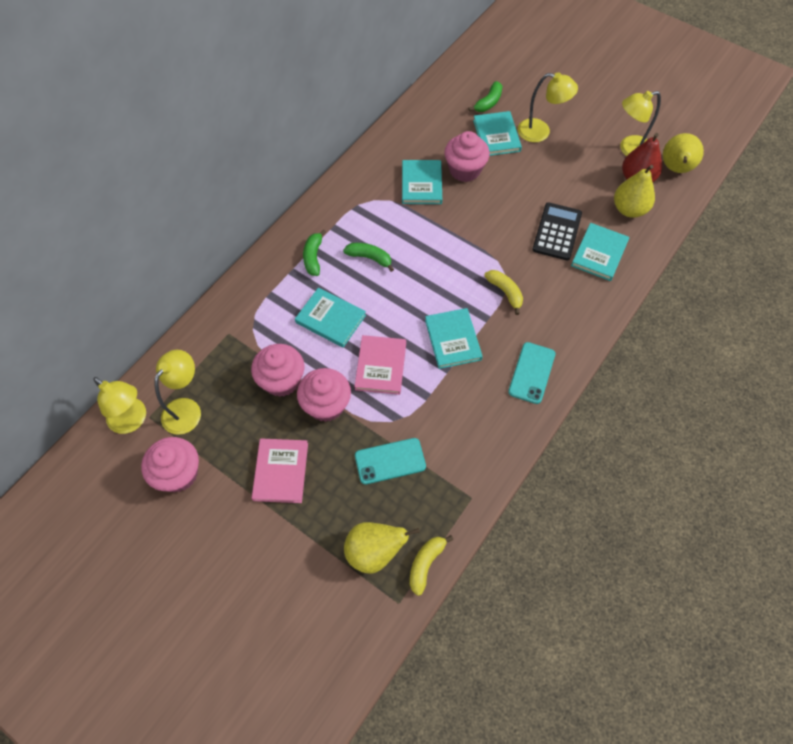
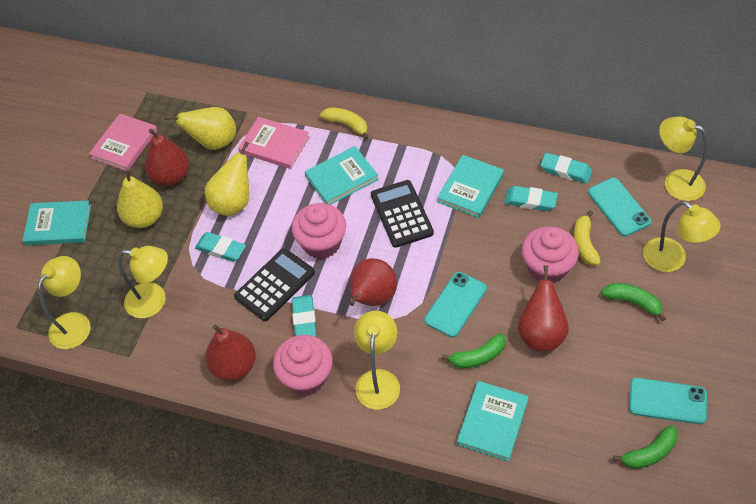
black calculator: [532,202,582,260] = 1 -> [234,248,315,321] [371,180,434,248] = 2
pink cupcake: [141,437,199,492] [251,344,304,397] [297,368,351,422] [444,131,490,182] = 4 -> [273,335,333,395] [292,203,346,259] [522,226,579,283] = 3
red pear: [622,133,662,182] = 1 -> [145,129,189,186] [205,325,256,381] [349,258,397,306] [518,265,569,351] = 4
turquoise book: [295,287,366,348] [402,160,442,204] [425,308,483,369] [473,111,522,156] [571,223,629,281] = 5 -> [23,200,91,245] [305,146,379,205] [437,155,504,218] [457,381,529,462] = 4
turquoise eraser: none = 0 -> [195,232,246,262] [292,295,317,337] [504,186,558,211] [540,153,592,184] = 4
turquoise phone: [355,438,426,485] [508,342,555,404] = 2 -> [424,272,487,337] [588,178,651,237] [629,378,707,424] = 3
yellow lamp: [93,377,146,434] [154,349,201,435] [518,72,578,142] [620,91,661,156] = 4 -> [38,256,90,349] [118,246,168,318] [354,311,400,410] [643,201,721,272] [659,116,708,201] = 5

